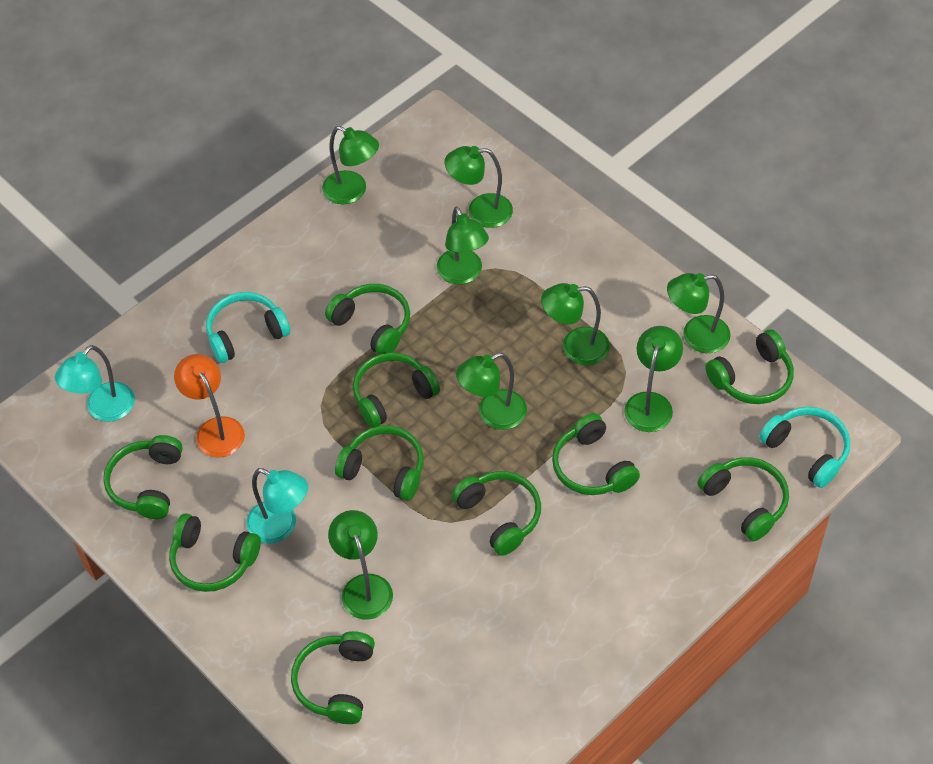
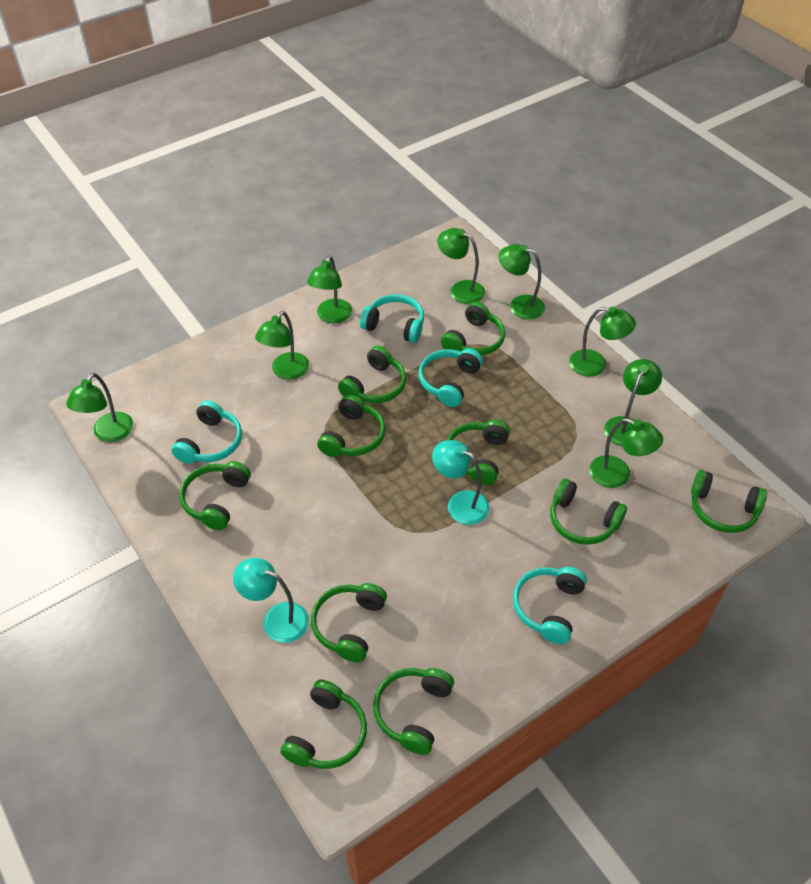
orange lamp: [174,354,245,457] = 1 -> none = 0
turquoise headphones: [206,292,290,363] [759,407,850,488] = 2 -> [172,400,242,464] [360,294,424,343] [419,348,483,407] [513,567,587,644] = 4

